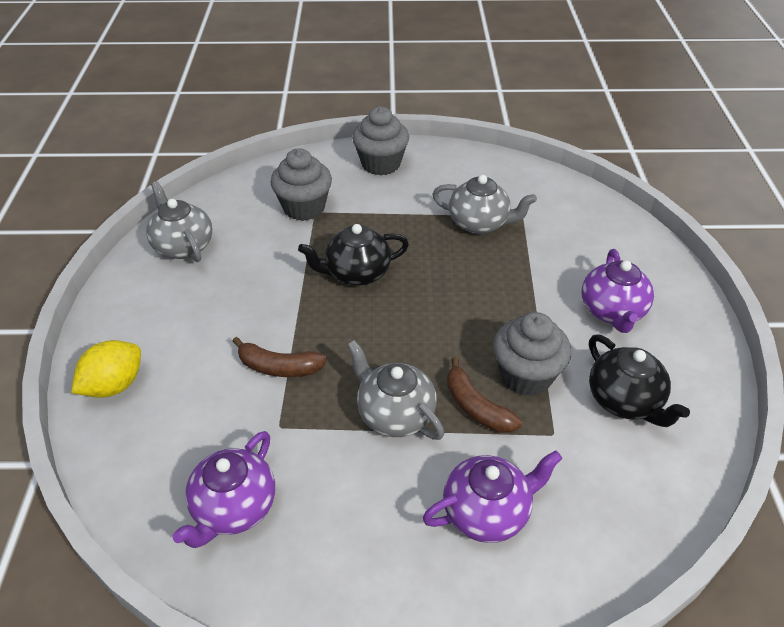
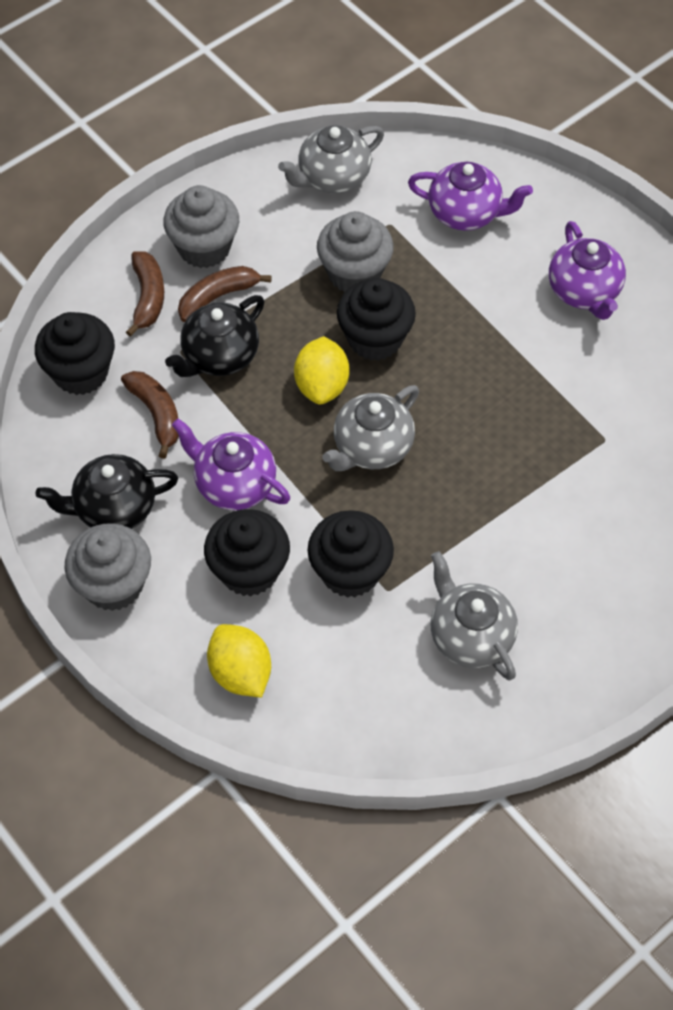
black cupcake: none = 0 -> [35,312,115,395] [204,509,290,596] [308,510,394,598] [337,278,416,361] = 4
brown banana: [232,337,327,377] [447,357,522,433] = 2 -> [121,371,179,459] [126,251,164,337] [178,266,272,322] = 3
yellow lemon: [71,340,141,398] = 1 -> [207,624,271,698] [294,336,349,404] = 2

